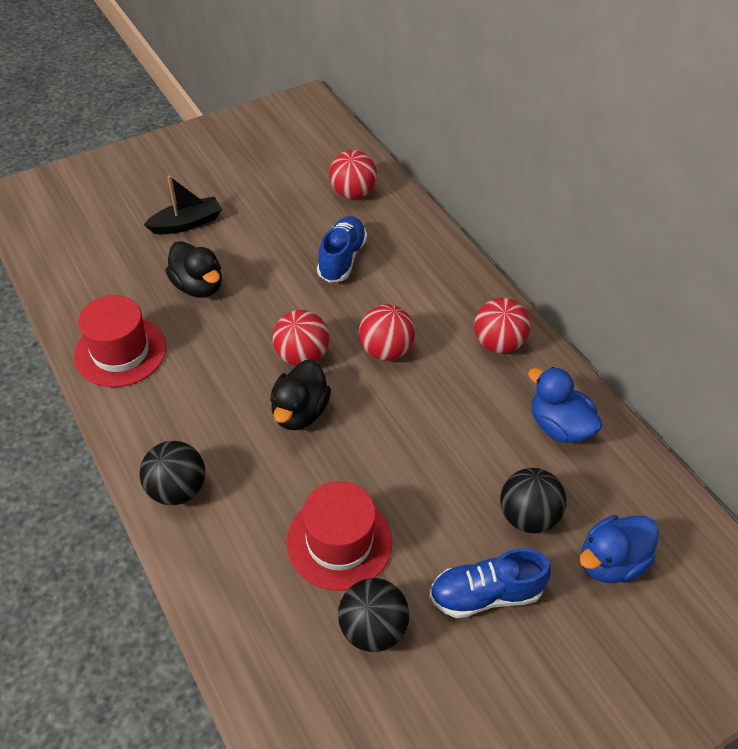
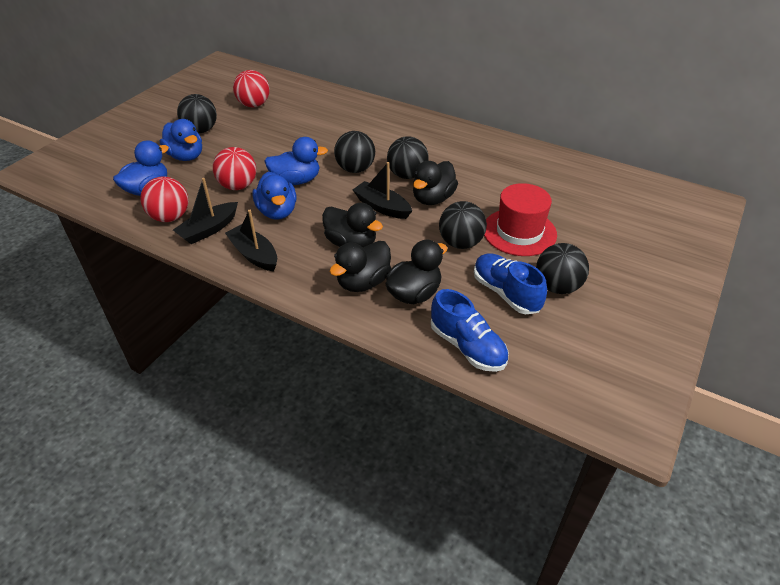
black ball: [139,441,205,505] [338,578,409,652] [500,468,566,533] = 3 -> [177,94,217,133] [334,131,375,173] [387,136,429,179] [439,201,487,249] [536,243,589,294] = 5
black boat: [144,176,222,234] = 1 -> [173,178,238,244] [225,210,277,271] [353,162,412,219] = 3
black duck: [165,241,222,298] [270,359,331,430] = 2 -> [322,203,383,247] [329,241,391,292] [386,240,447,304] [413,161,458,205] = 4
blue duck: [528,367,603,443] [579,515,659,583] = 2 -> [113,140,169,196] [160,119,202,161] [252,172,297,220] [264,137,328,185] = 4
red ball: [272,310,329,366] [329,150,377,199] [359,304,415,361] [474,297,530,353] = 4 -> [140,176,188,222] [213,147,256,190] [233,70,269,107] = 3
red hat: [74,295,166,387] [287,481,392,591] = 2 -> [484,183,557,256] = 1

